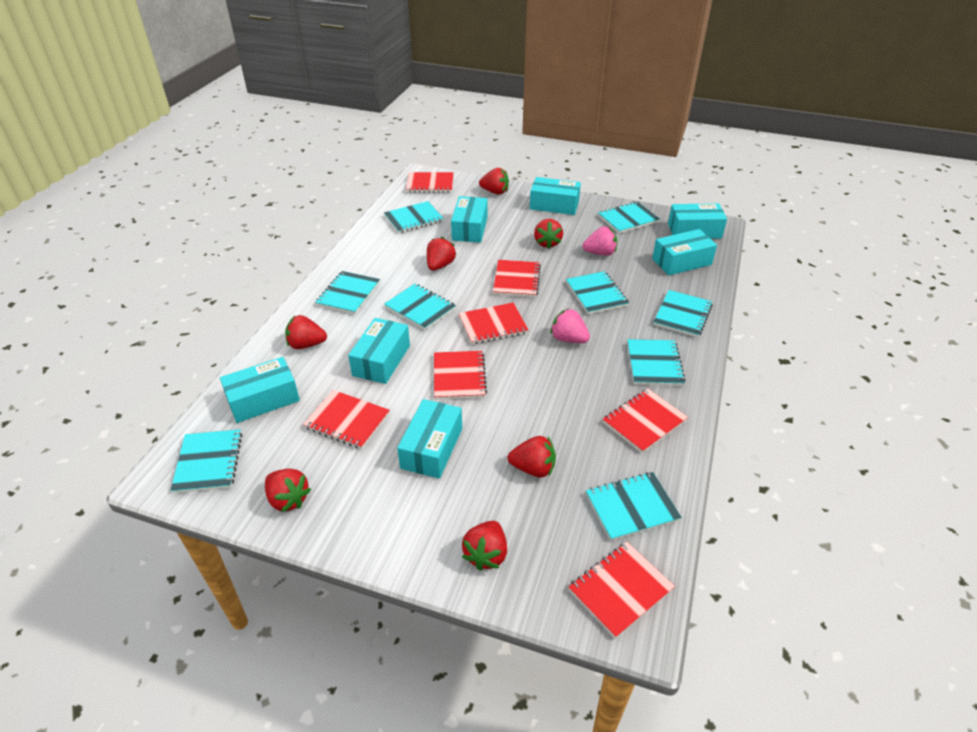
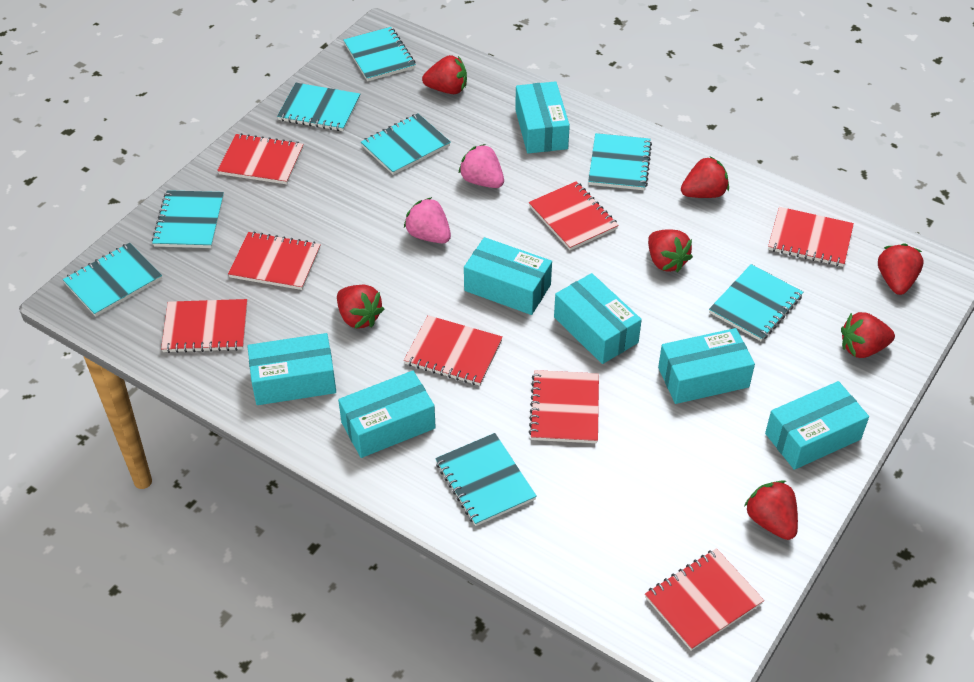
red notebook: [303,390,390,449] [406,172,454,193] [434,351,487,400] [459,303,528,344] [493,260,541,297] [568,542,675,639] [602,388,688,453] = 7 -> [161,299,247,353] [217,133,304,184] [228,231,321,290] [404,315,503,386] [529,181,619,250] [529,370,599,443] [645,548,764,651] [768,207,854,267] = 8
turquoise notebook: [170,429,242,493] [315,271,380,314] [384,201,444,233] [384,284,456,330] [566,271,629,314] [586,472,682,541] [598,201,660,234] [627,339,686,386] [653,290,713,338] = 9 -> [63,243,162,317] [152,190,224,248] [277,83,360,131] [343,27,416,81] [361,113,451,175] [435,433,537,526] [588,133,652,190] [709,264,803,341] = 8

